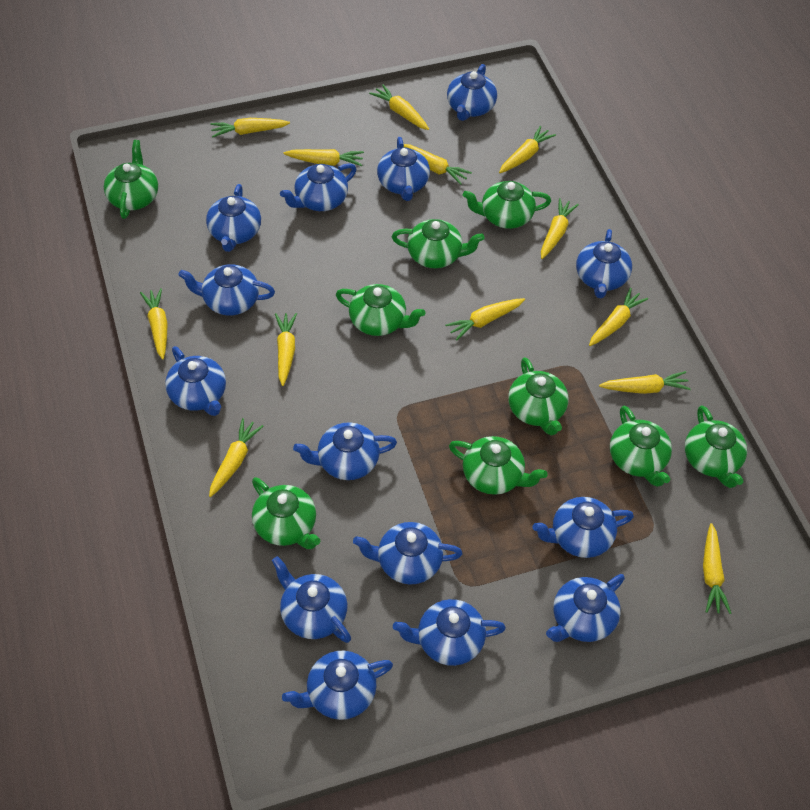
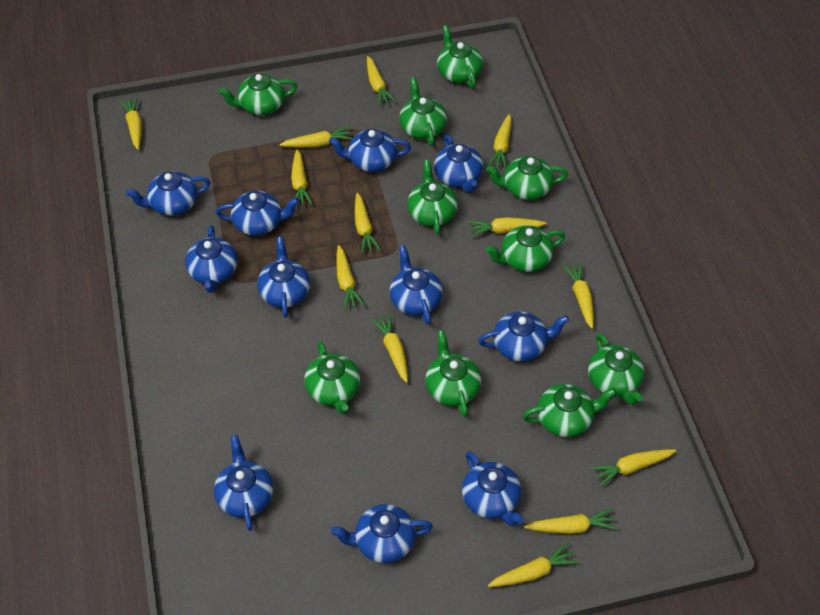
blue teapot: [165,346,226,416] [178,264,275,316] [206,184,261,252] [272,556,351,643] [280,163,356,211] [282,651,393,720] [293,422,397,480] [353,522,463,585] [377,137,430,201] [393,599,506,666] [447,64,497,121] [532,497,634,558] [546,574,625,642] [576,229,632,298] = 14 -> [126,171,211,216] [185,225,238,293] [214,435,273,531] [216,191,299,236] [257,237,310,318] [329,129,411,172] [331,504,433,563] [390,245,442,324] [434,135,483,193] [462,451,524,526] [478,311,569,362] = 11
green teapot: [104,140,158,219] [252,477,320,549] [336,284,425,336] [392,219,484,268] [449,436,547,495] [463,181,551,229] [508,357,568,435] [610,406,672,487] [685,405,747,488] = 9 -> [219,74,297,115] [304,341,360,414] [399,77,447,146] [407,160,458,235] [425,330,481,417] [437,25,483,88] [486,156,568,200] [486,225,565,272] [522,384,616,437] [588,333,644,405] = 10

